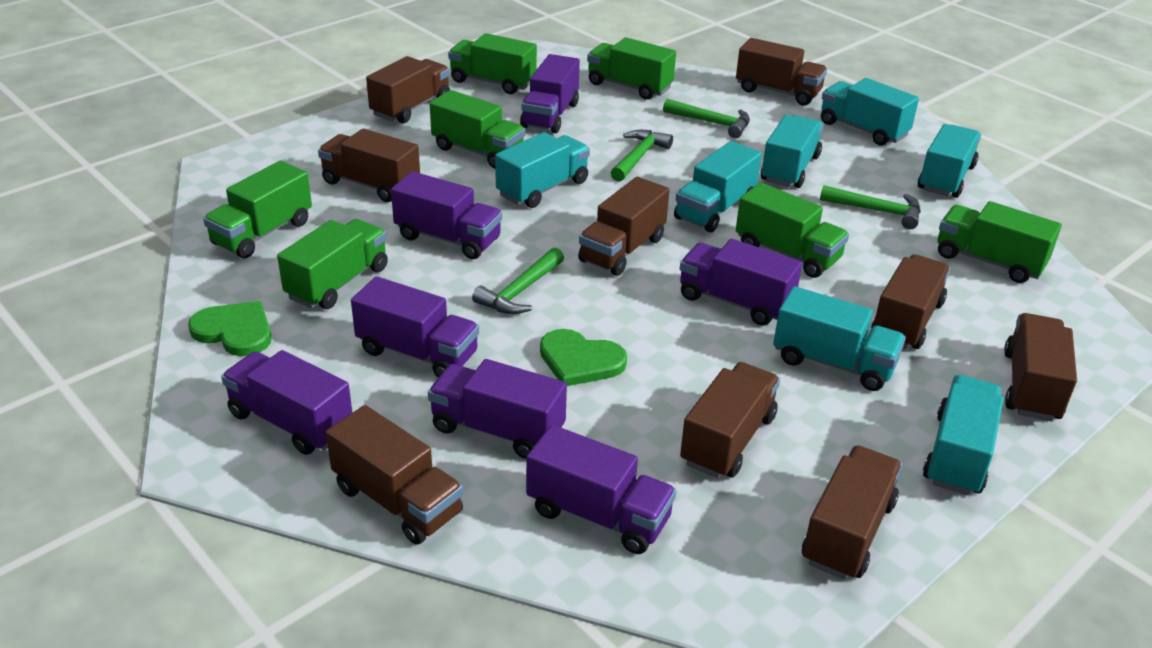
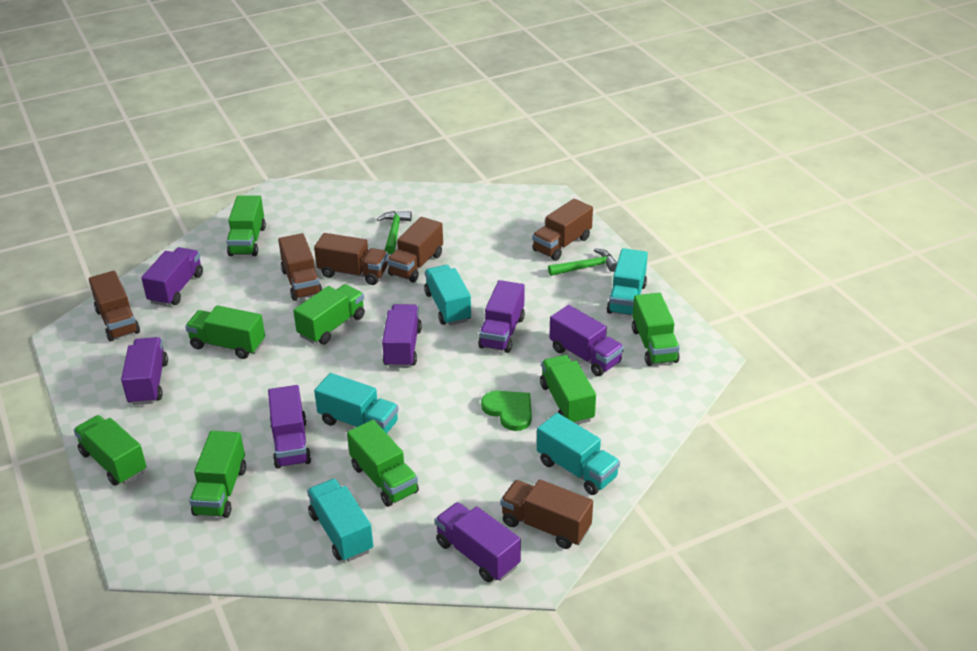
brown truck: [318,129,420,202] [326,405,463,545] [366,56,450,123] [578,177,669,276] [680,362,780,478] [736,38,827,106] [802,445,902,580] [871,254,950,349] [1004,313,1077,422] = 9 -> [89,271,140,341] [278,233,322,301] [314,233,388,285] [387,217,443,282] [500,479,593,549] [532,198,593,261] = 6
green hammer: [472,247,564,314] [611,130,673,182] [663,99,750,138] [820,185,921,229] = 4 -> [377,211,412,254] [548,249,617,276] = 2
green heart: [188,301,271,356] [540,329,627,386] = 2 -> [481,391,532,431] = 1
green truck: [203,161,312,258] [277,219,388,309] [430,90,525,169] [448,33,537,94] [587,37,676,100] [736,183,849,278] [938,201,1062,283] = 7 -> [74,415,147,486] [185,305,265,359] [189,431,246,518] [227,195,266,256] [293,284,365,344] [347,420,419,507] [540,355,596,424] [632,293,680,366] = 8
turquoise truck: [495,132,590,208] [674,141,762,233] [761,115,824,188] [773,286,906,391] [821,78,919,146] [918,124,981,198] [923,375,1003,496] = 7 -> [307,479,373,562] [314,373,399,433] [424,265,471,325] [537,413,620,495] [607,248,648,316] = 5

